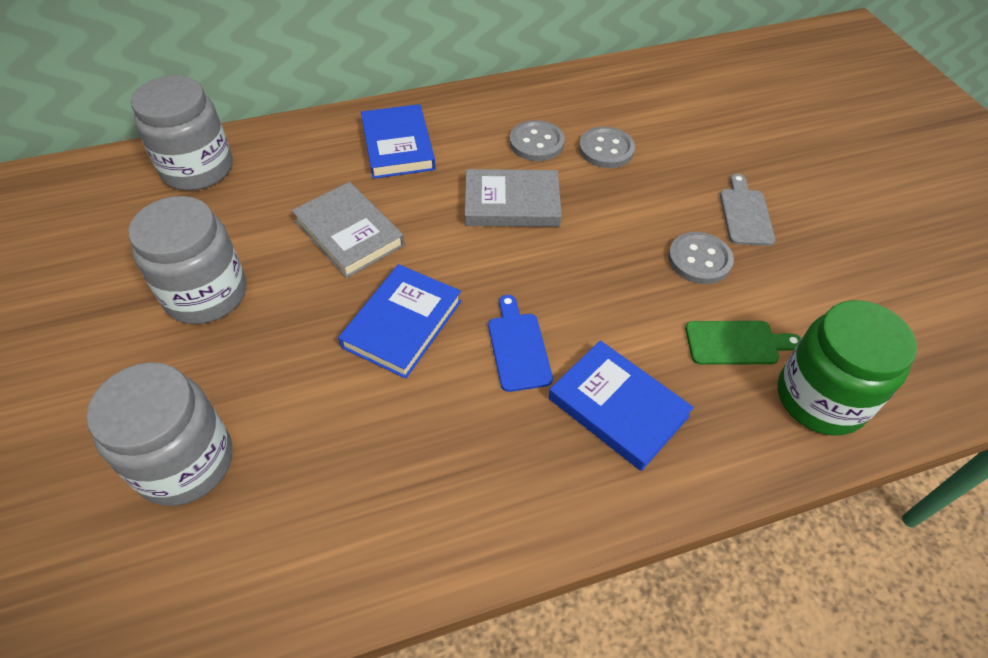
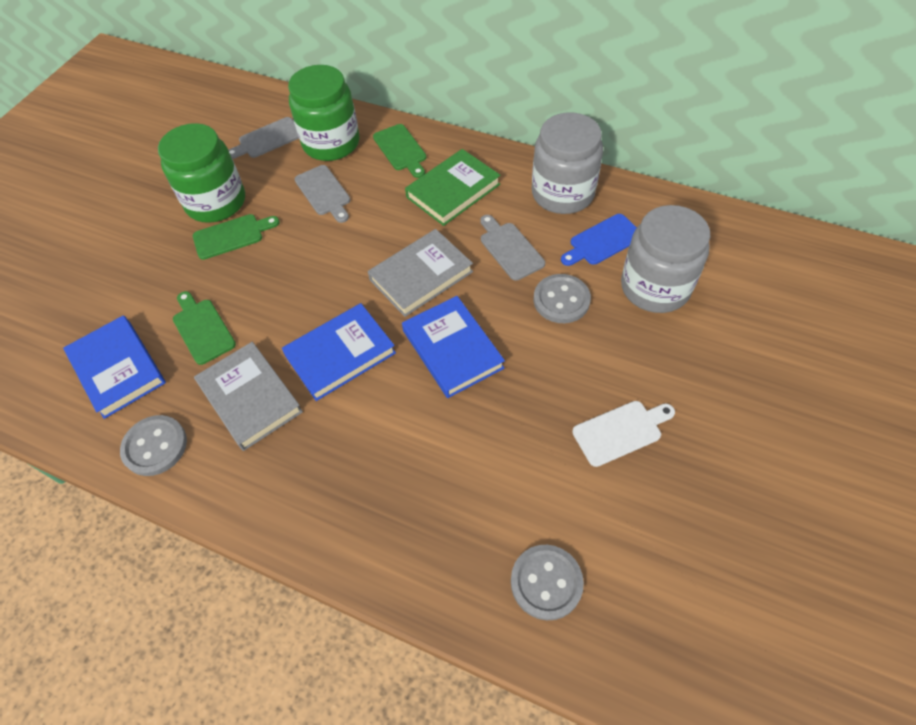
green book: none = 0 -> [405,149,501,226] = 1
green cutting board: [685,321,801,365] = 1 -> [173,291,236,365] [193,214,280,260] [373,124,426,178] = 3
green jar: [778,300,917,435] = 1 -> [158,123,245,223] [288,65,360,161] = 2
grey cutting board: [720,174,775,246] = 1 -> [229,117,299,159] [295,165,350,223] [480,215,545,281] = 3
grey jar: [87,362,232,506] [128,196,246,324] [131,75,233,191] = 3 -> [532,113,603,214] [621,205,710,313] = 2
white cutting board: none = 0 -> [572,401,675,467] = 1

